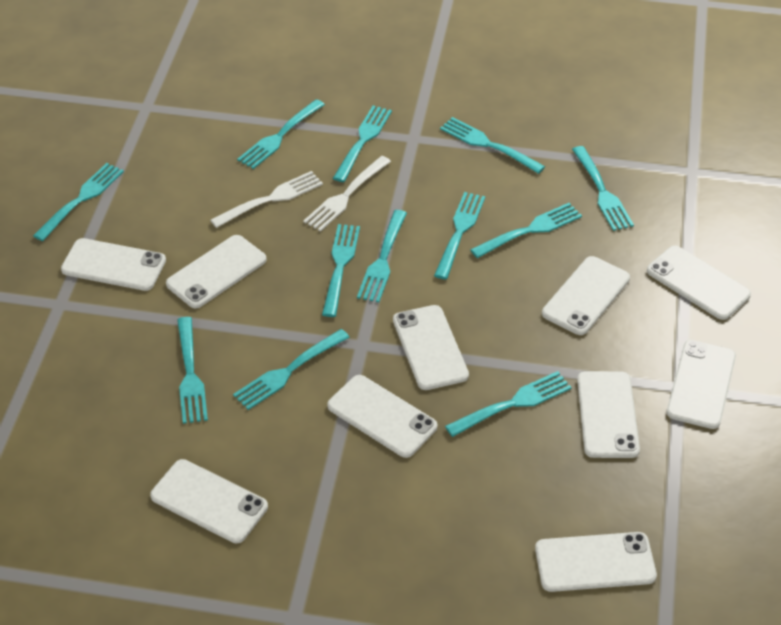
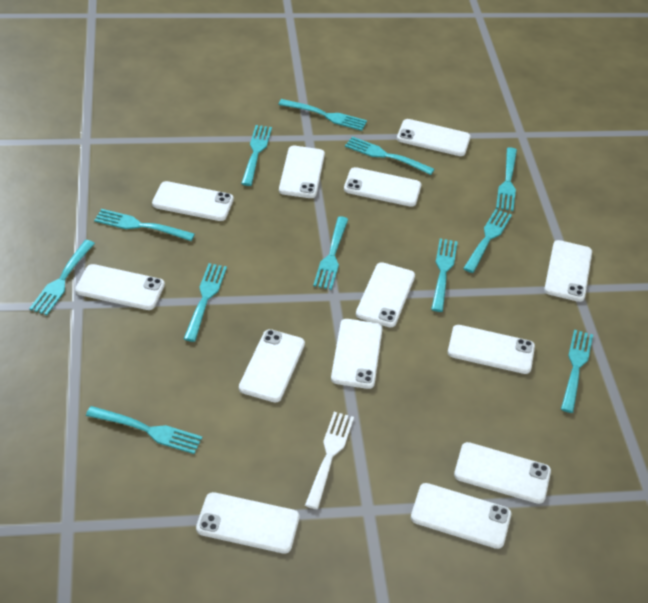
white fork: [210,171,323,228] [303,156,391,231] = 2 -> [305,412,354,509] = 1
white phone: [61,238,166,291] [150,459,268,543] [166,235,267,308] [327,375,437,458] [393,305,469,390] [535,532,657,592] [542,256,630,335] [577,371,640,458] [647,246,751,320] [666,340,736,429] = 10 -> [75,264,165,310] [152,181,234,221] [196,492,300,554] [239,329,305,403] [279,146,325,198] [331,319,383,389] [344,167,421,207] [356,262,415,328] [397,119,471,156] [411,483,511,549] [448,325,535,374] [454,442,551,504] [544,240,592,302] = 13

